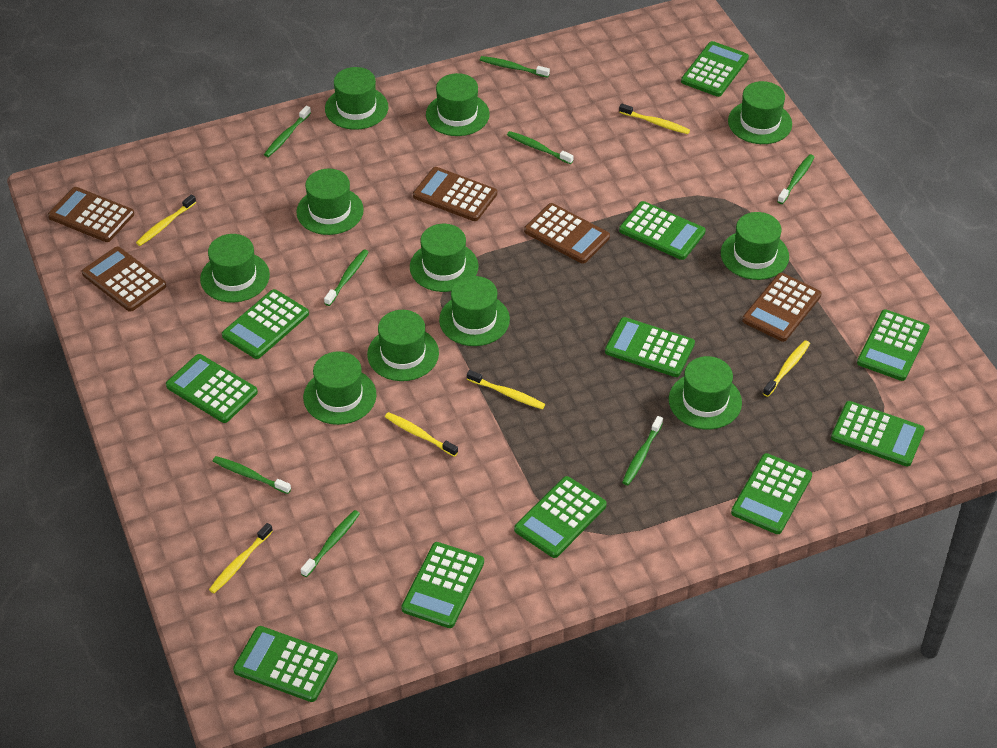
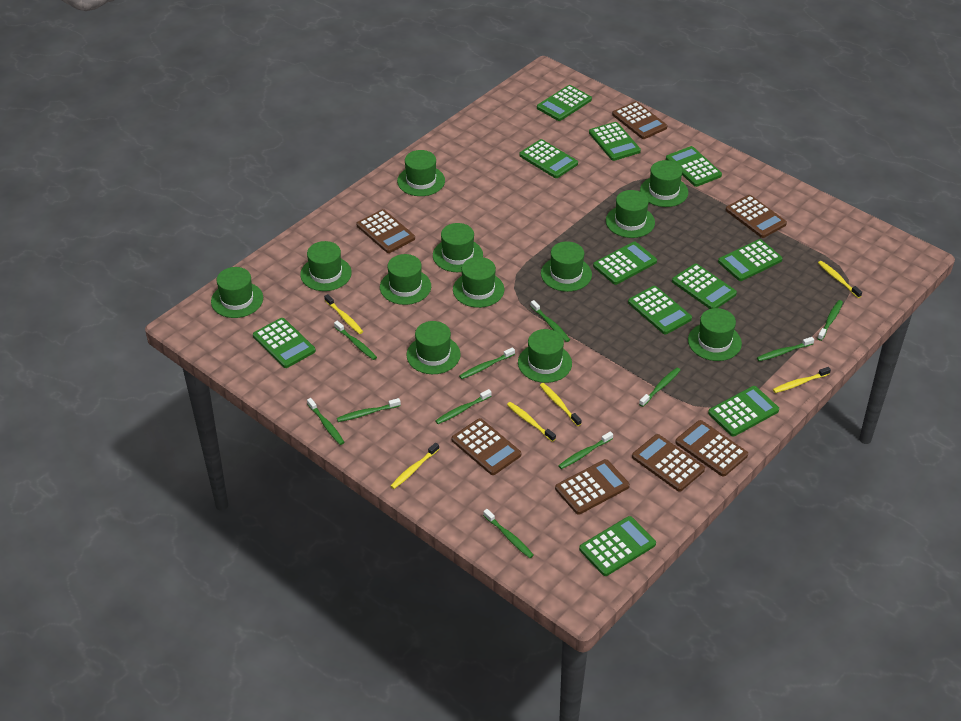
brown calculator: [48,187,134,242] [82,247,166,312] [413,167,497,221] [524,203,610,264] [742,273,822,342] = 5 -> [356,209,415,253] [451,418,521,475] [555,459,630,515] [612,101,667,139] [632,434,705,492] [675,420,748,477] [726,195,787,238] = 7
green hat: [200,234,270,302] [296,169,364,235] [303,351,376,425] [325,67,388,130] [367,310,439,381] [410,224,478,292] [426,73,490,136] [439,276,510,346] [669,356,742,430] [721,212,789,280] [728,81,792,144] = 11 -> [211,267,263,318] [300,241,352,291] [380,254,431,305] [397,150,445,196] [407,321,461,374] [433,223,483,272] [453,257,505,308] [518,329,572,383] [541,241,592,292] [606,190,655,238] [640,160,688,207] [688,308,742,361] = 12
green toothbrush: [213,456,291,494] [264,106,311,157] [301,510,360,577] [324,250,369,306] [480,56,550,78] [507,131,574,164] [622,416,663,485] [777,154,814,204] = 8 -> [307,398,344,445] [334,321,377,360] [337,398,401,422] [435,389,492,424] [459,347,515,379] [483,509,534,558] [531,300,570,342] [558,431,613,469] [639,368,680,407] [757,337,814,361] [817,300,843,341] = 11

